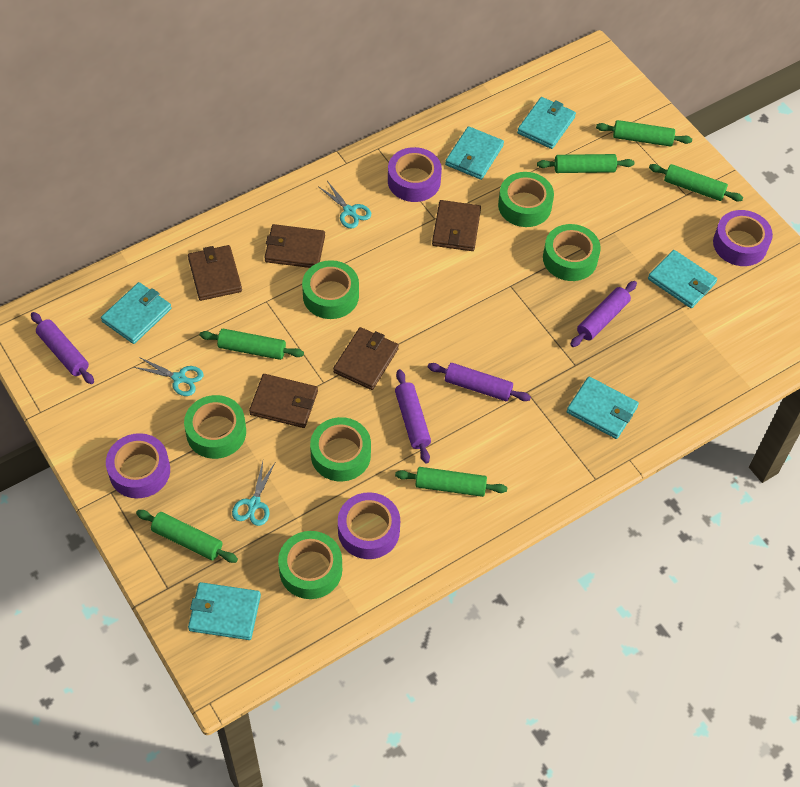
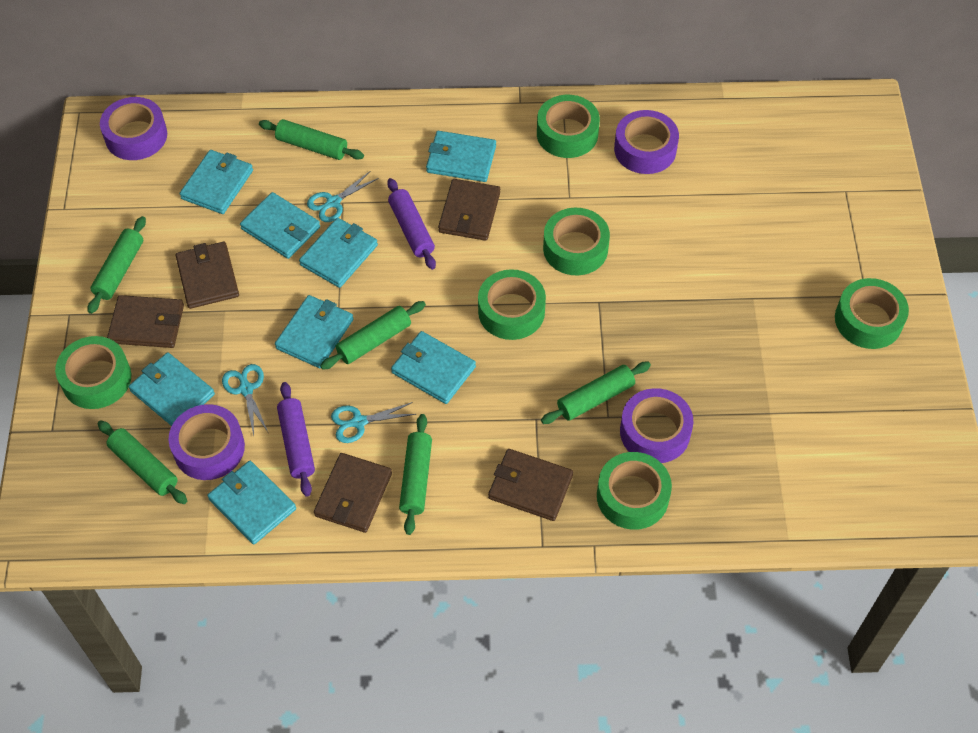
purple rolling pin: [31,312,94,384] [395,369,431,464] [428,363,531,401] [570,281,637,347] = 4 -> [277,382,315,497] [387,178,436,270] = 2
turquoise wallet: [101,282,172,344] [188,582,261,640] [445,126,504,180] [517,97,576,149] [567,377,639,439] [648,250,717,308] = 6 -> [129,352,215,426] [180,150,253,214] [207,461,296,544] [240,192,320,259] [275,295,353,368] [299,218,378,288] [391,331,476,404] [426,131,496,182] = 8

